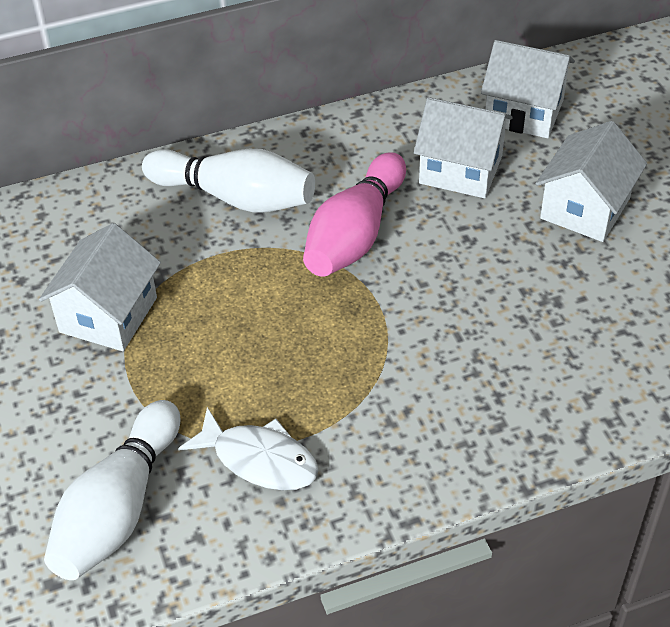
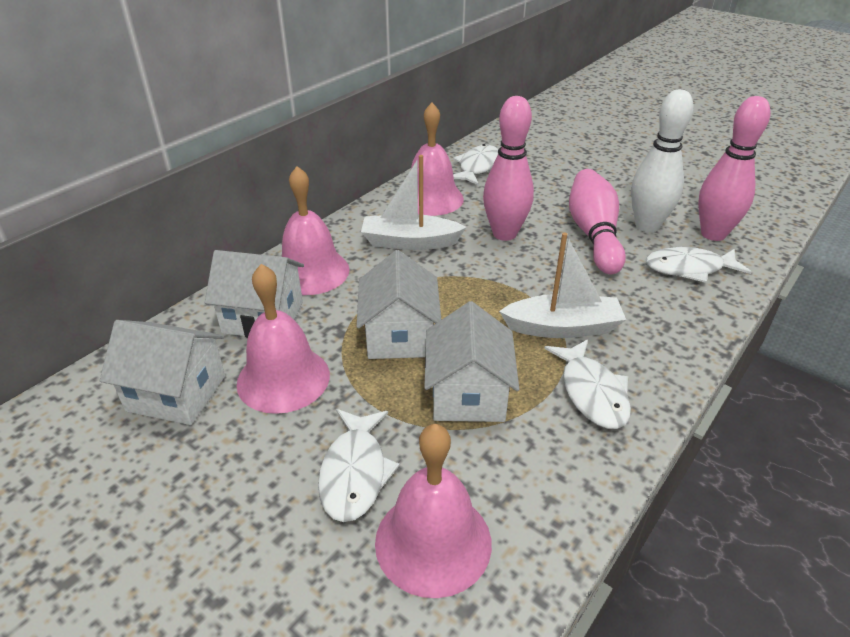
pink bell: none = 0 -> [236,264,330,414] [282,166,349,295] [375,424,492,598] [411,103,464,216] = 4
pink bowling pin: [303,152,406,277] = 1 -> [483,96,534,241] [569,169,626,274] [698,96,770,241] = 3
white boat: none = 0 -> [361,155,466,250] [499,232,626,338] = 2
white bowling pin: [44,400,180,580] [142,149,315,213] = 2 -> [631,89,694,232] = 1
white fish: [178,407,319,490] = 1 -> [318,409,400,522] [453,144,498,185] [544,339,631,429] [646,247,751,283] = 4

